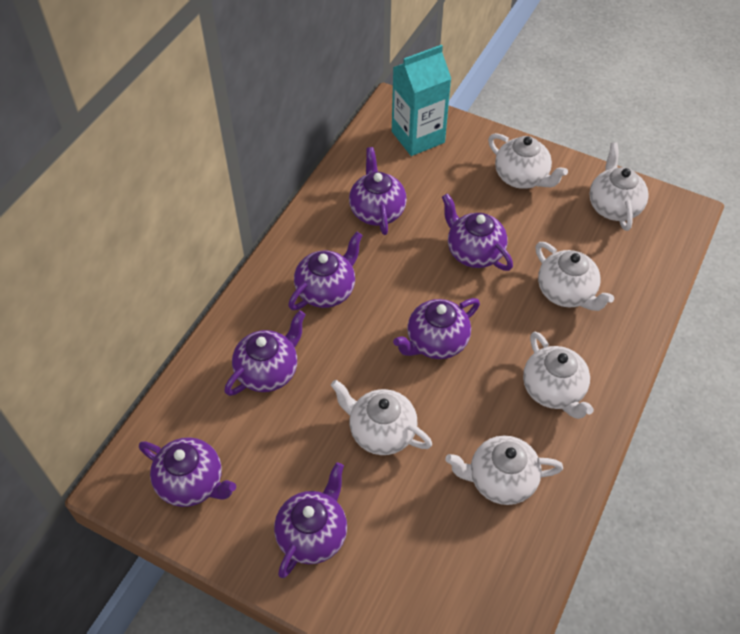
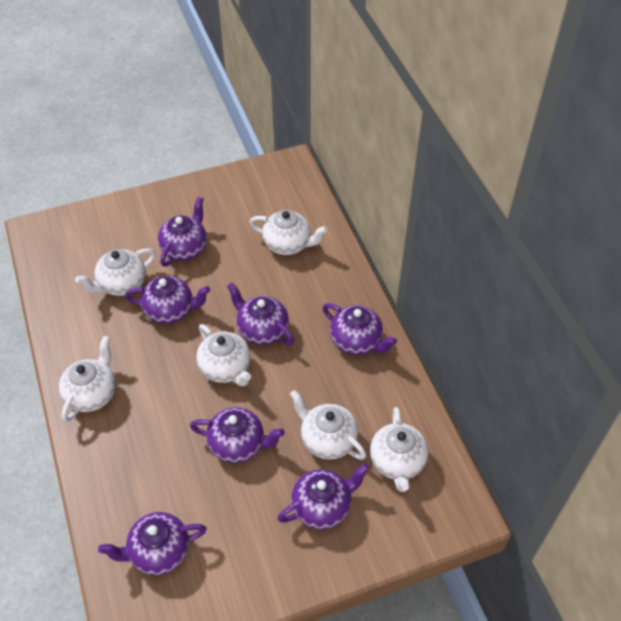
turquoise carton: [392,45,451,156] = 1 -> none = 0

